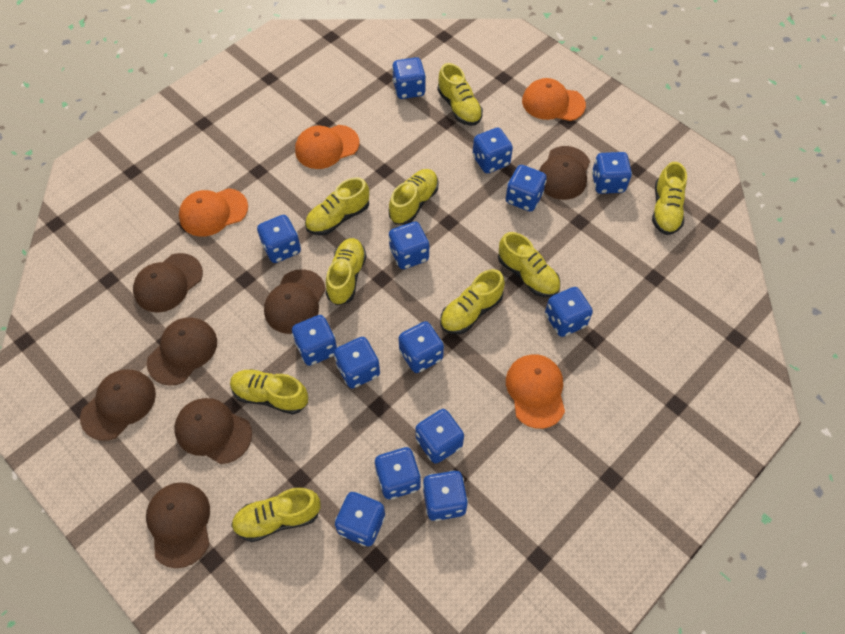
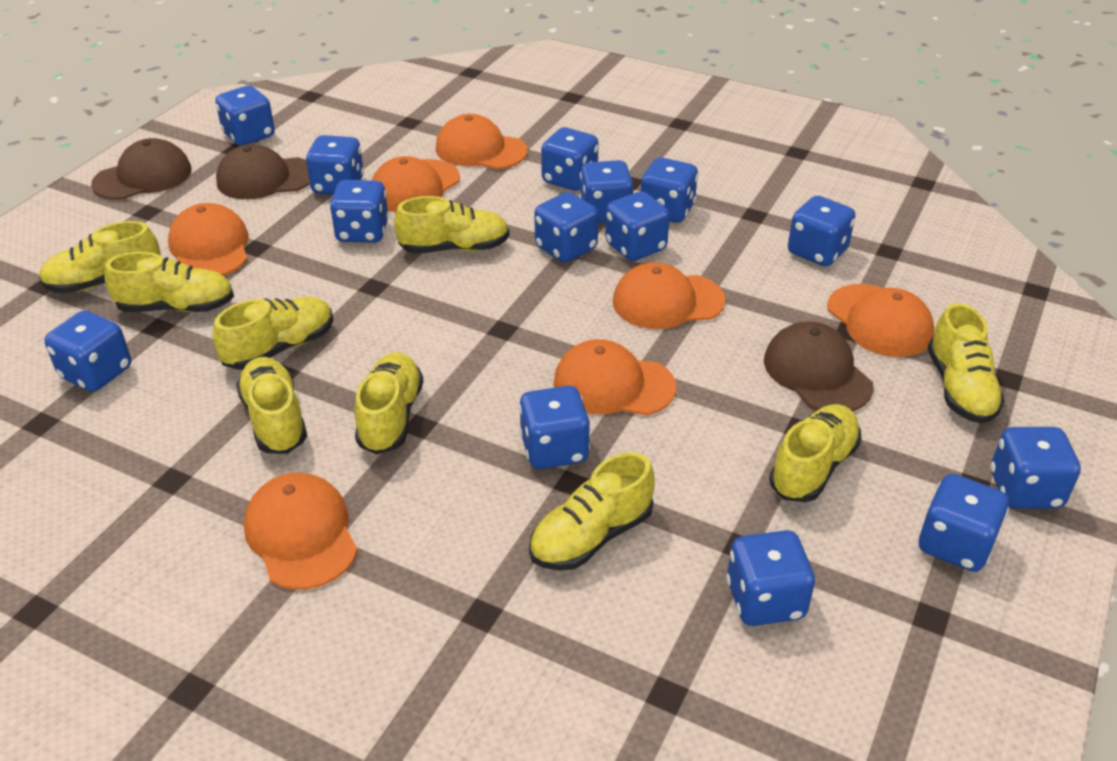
brown cap: [80,370,156,441] [133,253,203,313] [146,482,210,568] [147,317,217,386] [174,398,252,464] [264,269,326,334] [539,146,590,200] = 7 -> [91,138,192,200] [216,144,310,199] [764,322,874,411] = 3
orange cap: [179,188,248,237] [295,125,359,169] [506,354,565,429] [522,78,586,121] = 4 -> [168,203,248,276] [244,473,358,590] [372,156,460,212] [436,114,528,169] [554,339,676,415] [613,263,726,329] [827,284,934,357] = 7

